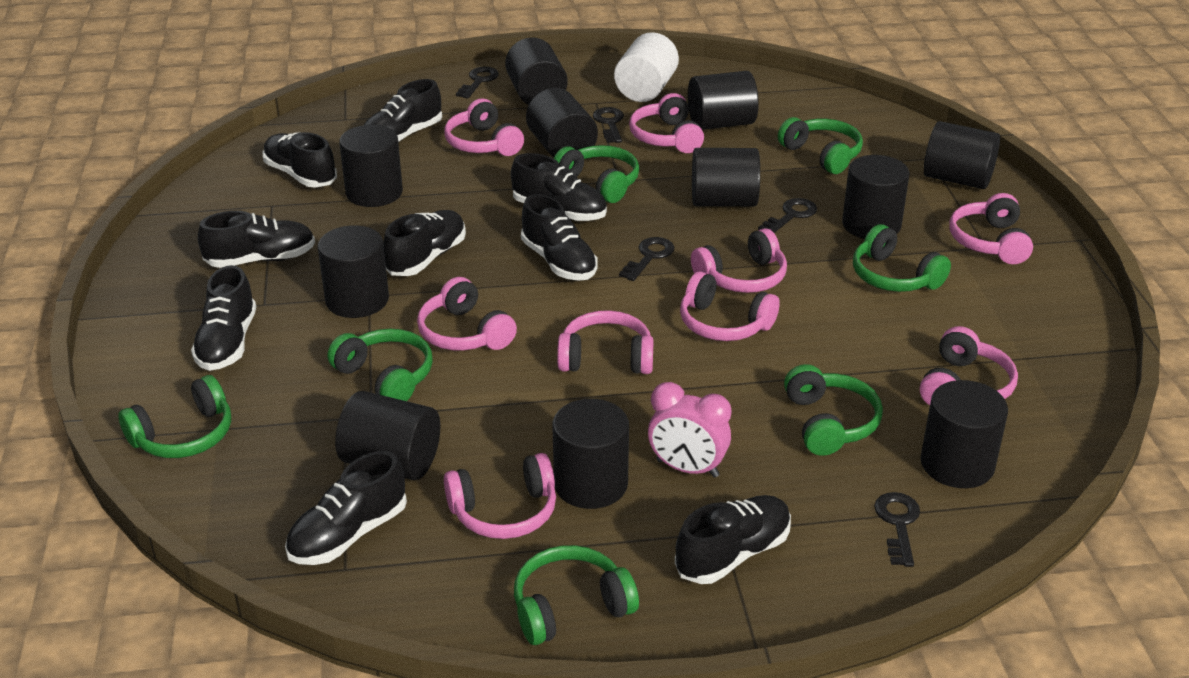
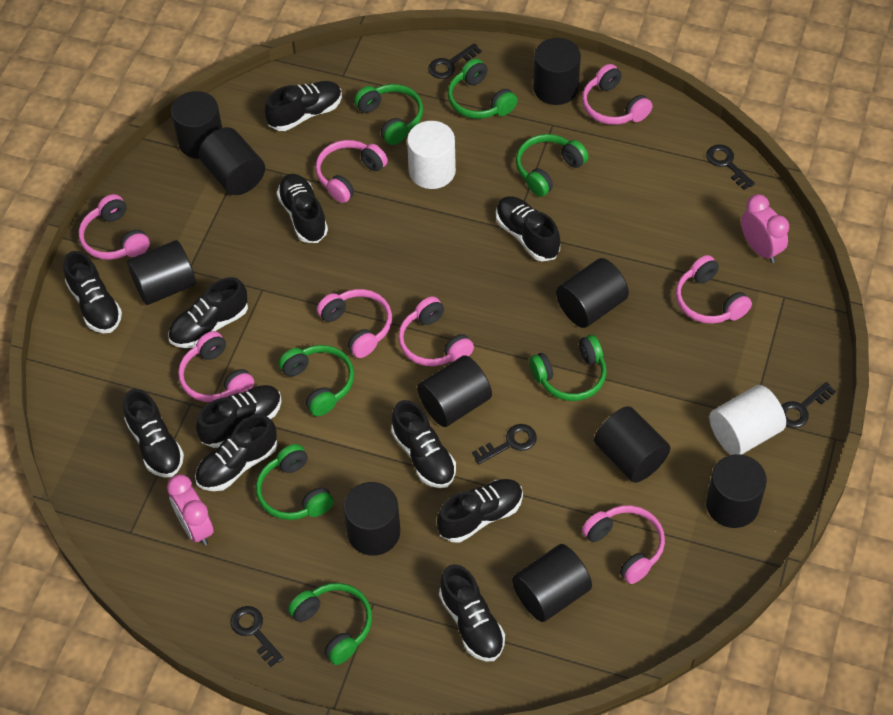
black cylinder: [318,225,389,318] [335,391,440,480] [339,125,403,207] [505,37,568,105] [526,88,598,158] [553,399,629,509] [688,71,759,130] [692,148,760,206] [842,155,910,239] [920,380,1008,488] [923,121,1000,189] = 11 -> [127,240,196,305] [171,91,222,159] [198,127,265,195] [343,482,400,556] [417,355,492,427] [512,544,592,622] [533,38,581,105] [556,258,629,328] [594,406,670,483] [706,454,767,528] = 10
black shoe: [191,265,256,371] [198,211,315,268] [263,132,337,187] [285,451,407,565] [364,79,442,142] [383,210,466,276] [511,153,607,221] [521,194,597,281] [675,495,791,584] = 9 -> [63,251,122,333] [123,389,184,478] [168,277,248,348] [195,415,277,491] [196,385,282,448] [265,81,342,131] [277,174,328,243] [391,400,456,488] [437,479,523,543] [439,564,505,662] [496,196,560,261] = 11
pink clock: [648,382,731,478] = 1 -> [167,474,214,546] [741,194,789,263] = 2
pink headphones: [417,277,517,351] [444,98,524,156] [444,453,556,539] [557,310,654,374] [629,93,704,153] [680,271,780,341] [691,228,787,293] [920,326,1018,405] [949,193,1033,264] = 9 -> [79,194,150,260] [178,331,254,402] [315,140,388,203] [317,289,392,358] [398,297,474,366] [582,64,653,125] [582,505,665,584] [676,255,752,324] = 8
white cylinder: [614,32,679,102] = 1 -> [407,121,456,189] [709,385,786,455] = 2

